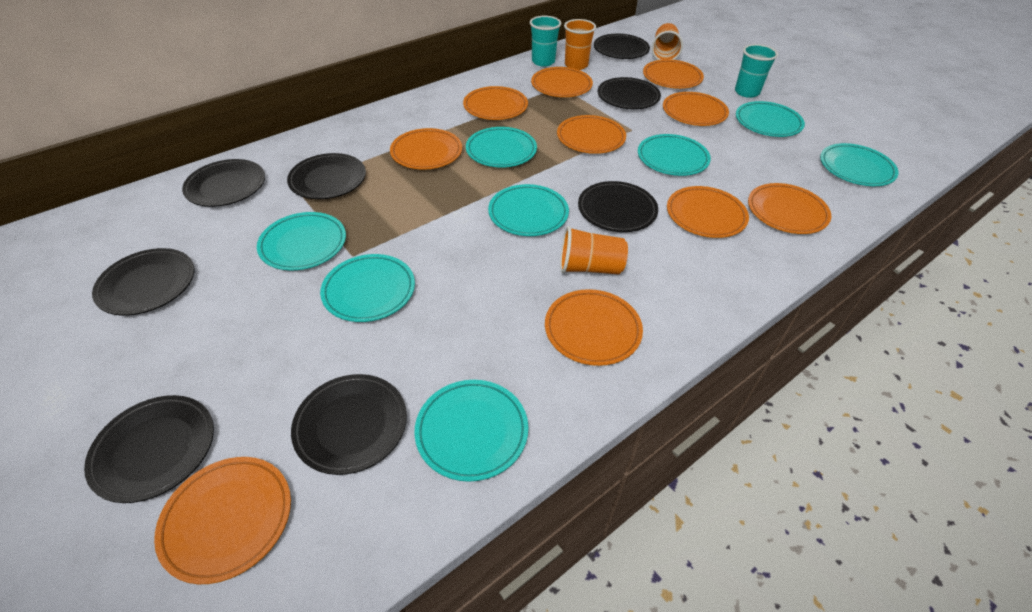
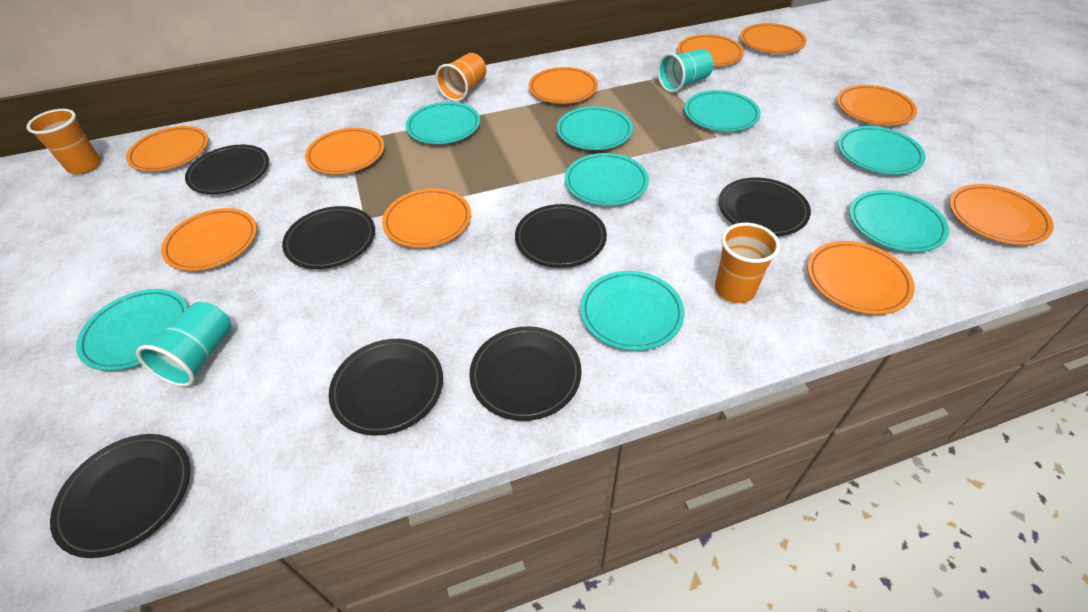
black plate: [84,395,214,503] [92,248,194,316] [182,159,265,207] [287,153,366,199] [291,374,407,475] [578,181,658,232] [594,34,650,59] [598,77,661,109] = 8 -> [50,434,190,558] [185,145,269,194] [282,206,375,269] [329,339,443,435] [469,326,582,421] [515,204,607,268] [718,177,811,236] = 7

